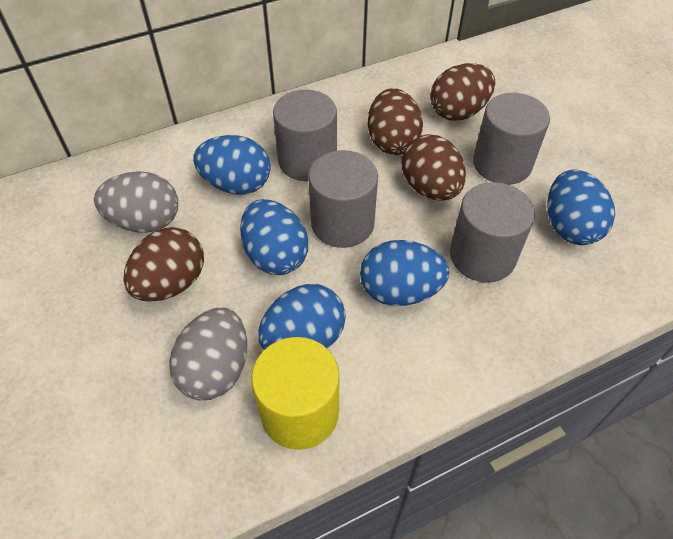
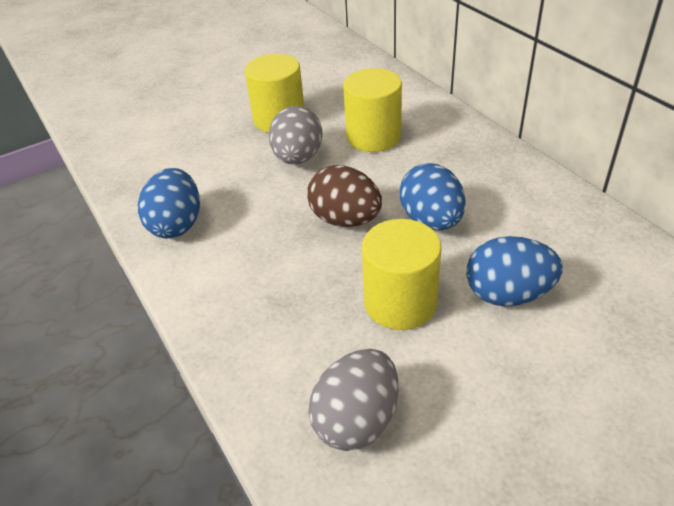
blue egg: [193,135,271,195] [240,199,308,275] [258,284,346,350] [360,240,450,306] [547,170,615,245] = 5 -> [138,168,200,238] [399,163,466,230] [466,236,563,306] = 3
brown egg: [124,227,204,302] [368,88,423,155] [402,134,466,201] [430,63,495,121] = 4 -> [307,165,382,227] = 1
grey cylinder: [273,90,337,181] [308,150,378,248] [450,182,535,283] [473,93,550,185] = 4 -> none = 0
yellow cylinder: [251,337,339,450] = 1 -> [245,54,304,133] [343,68,402,152] [362,219,442,330] = 3

